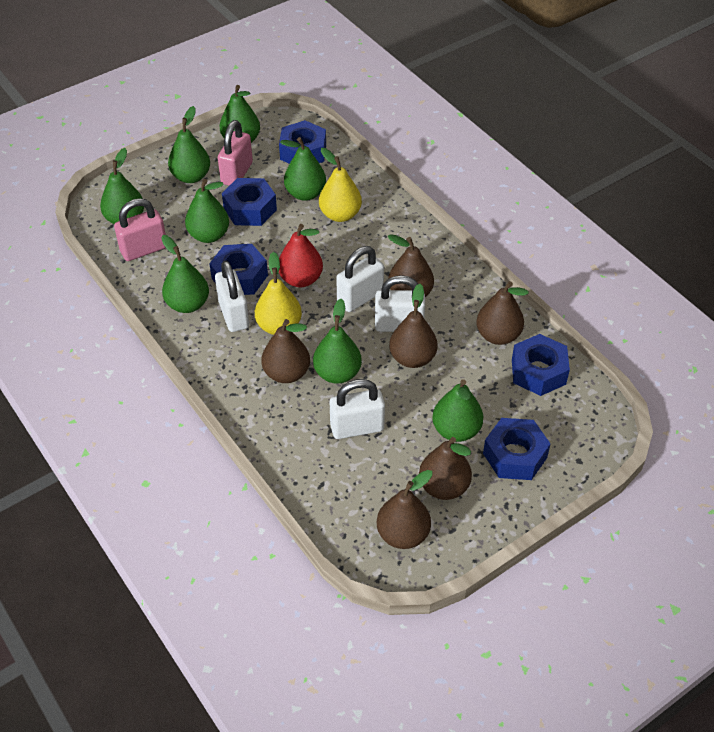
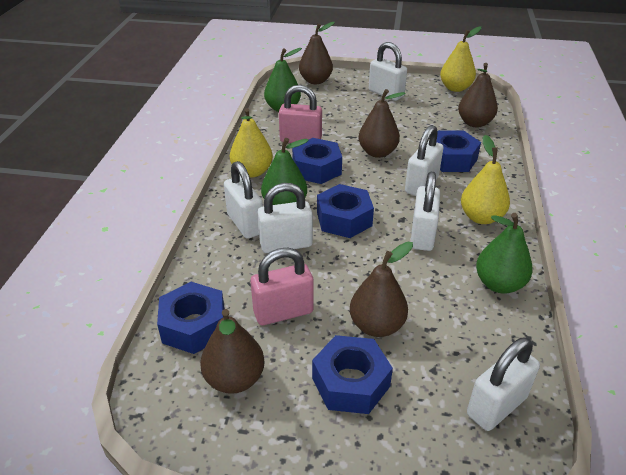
brown pear: [261,319,310,383] [377,470,432,549] [388,234,434,297] [389,284,438,368] [419,437,472,500] [476,281,529,345] = 6 -> [200,309,264,394] [299,22,335,84] [350,242,413,337] [358,89,406,158] [458,63,498,127] = 5
green pear: [100,148,144,224] [161,235,209,313] [168,106,210,183] [185,179,229,243] [220,85,260,143] [280,137,326,201] [313,299,362,384] [432,379,483,442] = 8 -> [261,138,309,205] [264,48,302,112] [476,213,533,294] = 3
red pear: [279,224,323,287] = 1 -> none = 0
white padlock: [215,261,249,332] [330,379,385,439] [336,246,384,312] [375,275,425,332] = 4 -> [224,161,263,239] [257,183,313,253] [369,42,407,101] [405,125,444,196] [411,172,440,251] [467,337,540,431] = 6
yellow pear: [255,252,302,335] [319,148,362,222] = 2 -> [230,108,273,178] [440,27,482,92] [461,135,510,224] = 3

